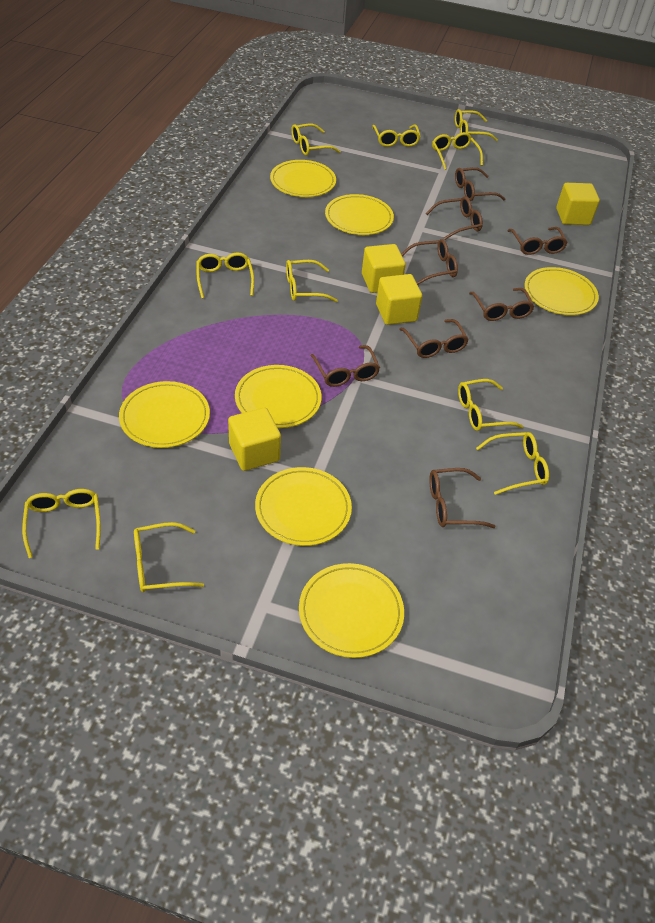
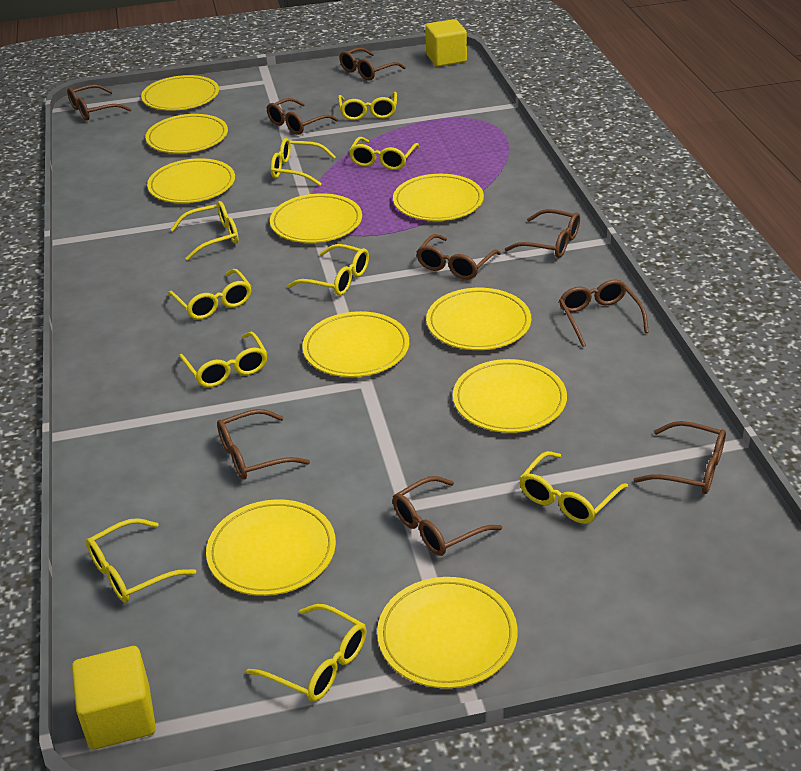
brown glasses: [310,345,380,387] [400,319,469,358] [401,239,458,285] [426,196,483,240] [429,468,496,528] [455,167,505,201] [469,288,534,321] [507,227,568,255] = 8 -> [67,84,131,120] [217,409,310,480] [267,98,338,135] [339,47,406,80] [393,476,502,556] [416,234,501,280] [505,209,580,258] [559,279,649,347] [633,421,726,494] = 9
yellow cube: [228,408,281,471] [362,244,406,293] [376,274,422,325] [556,183,600,225] = 4 -> [72,646,156,750] [425,19,467,67] = 2
yellow plate: [119,381,210,448] [235,365,322,428] [255,467,352,546] [270,160,336,197] [299,563,404,658] [325,194,394,235] [524,267,599,315] = 7 -> [141,75,219,111] [145,114,228,153] [147,158,235,203] [206,499,336,596] [270,193,362,243] [302,311,409,377] [377,577,518,688] [393,174,484,221] [426,288,531,350] [453,359,567,433] = 10

